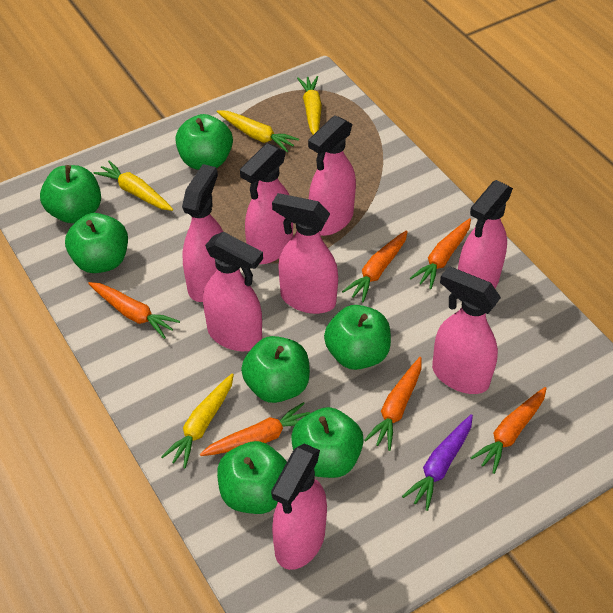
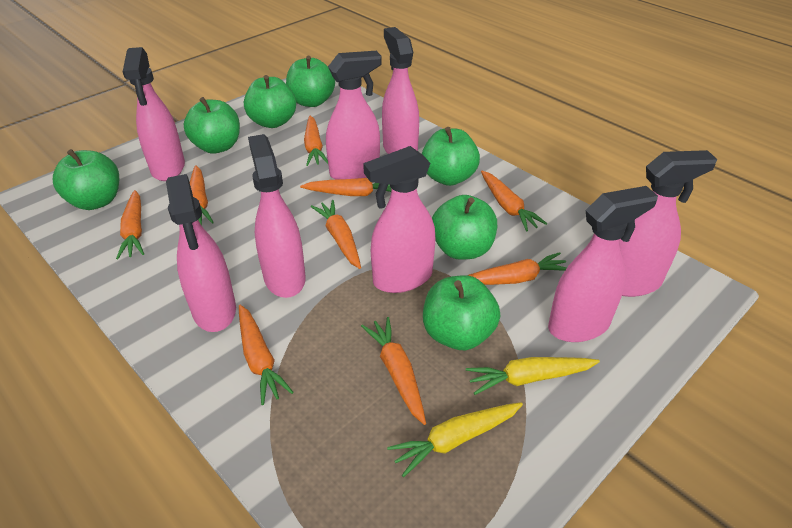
orange carrot: [88,282,180,339] [200,402,310,456] [342,230,408,303] [364,357,422,451] [410,218,471,289] [470,387,547,474] = 6 -> [116,190,144,259] [190,165,214,225] [239,305,294,405] [300,178,392,196] [304,116,328,166] [311,200,361,269] [361,317,426,425] [467,252,567,285] [481,171,547,231] = 9
purple carrot: [402,414,473,511] = 1 -> none = 0
yellow carrot: [94,160,173,211] [161,373,234,469] [217,110,299,152] [297,76,322,135] = 4 -> [387,402,523,477] [466,357,600,395] = 2

